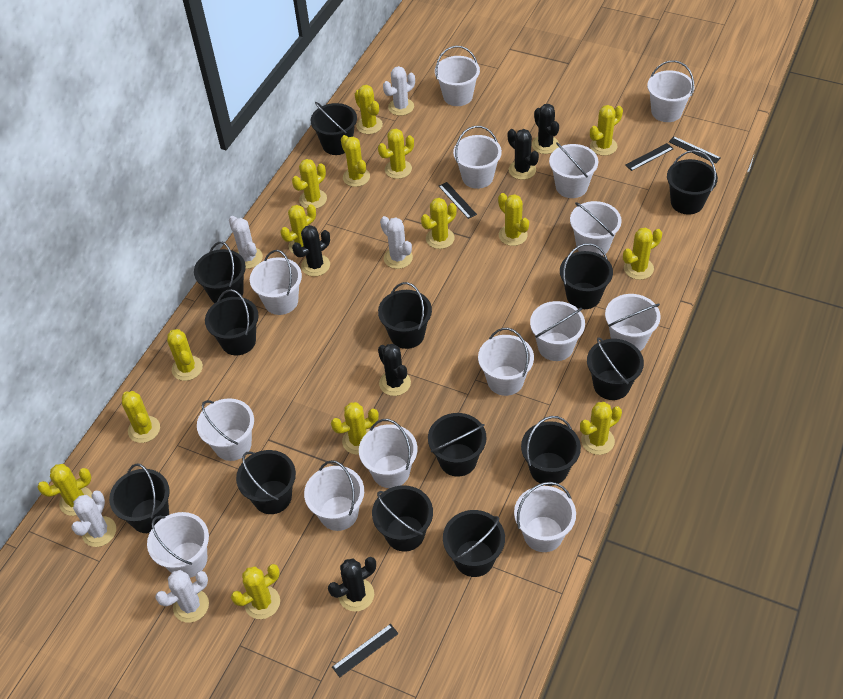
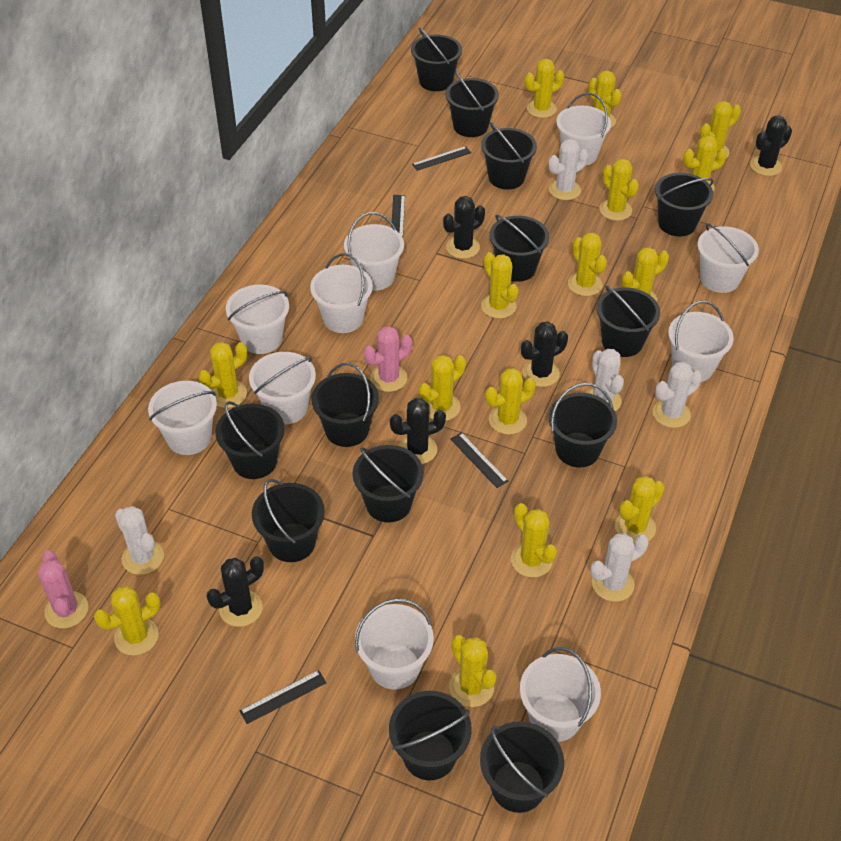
pink cactus: none = 0 -> [38,550,88,628] [364,326,412,392] = 2
white bucket: [147,512,209,578] [197,398,254,461] [250,250,302,315] [304,460,364,531] [359,419,417,488] [435,46,480,106] [453,126,502,189] [478,328,534,396] [514,482,576,552] [530,301,585,361] [549,142,598,198] [570,201,622,256] [605,294,661,351] [647,60,695,122] = 14 -> [148,381,217,455] [226,284,289,354] [249,352,316,425] [310,253,373,333] [344,212,404,291] [355,599,434,690] [520,647,601,742] [556,93,611,166] [668,301,734,382] [698,223,759,293] = 10

